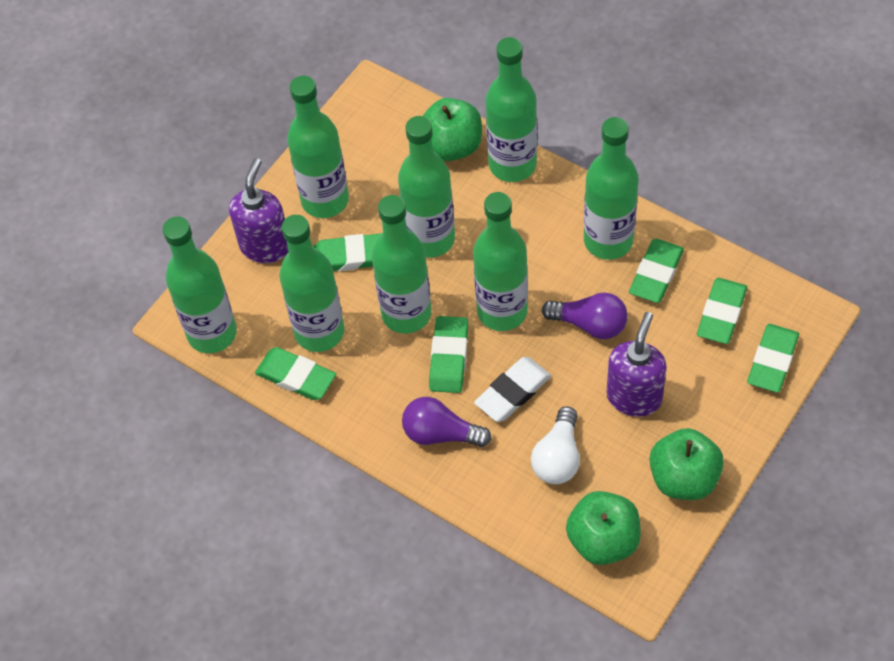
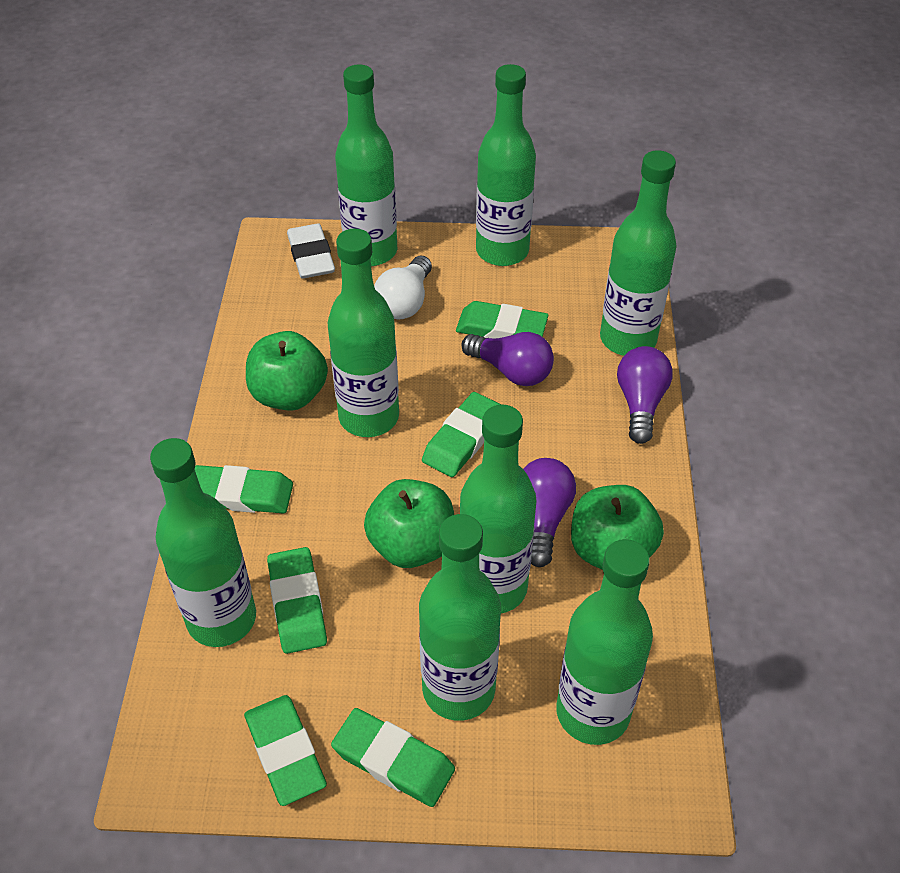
purple light bulb: [402,397,492,447] [542,292,628,339] = 2 -> [461,332,554,386] [523,458,576,567] [617,346,673,444] = 3
purple soap dispenser: [229,158,289,263] [607,312,667,417] = 2 -> none = 0

